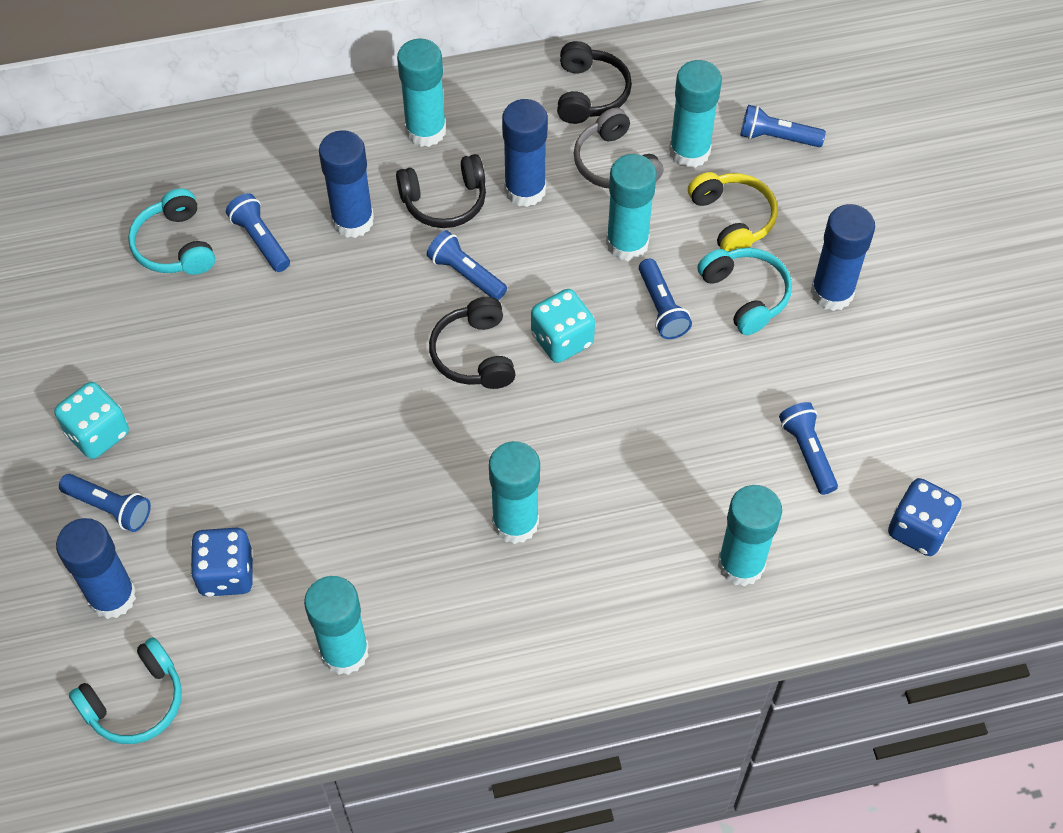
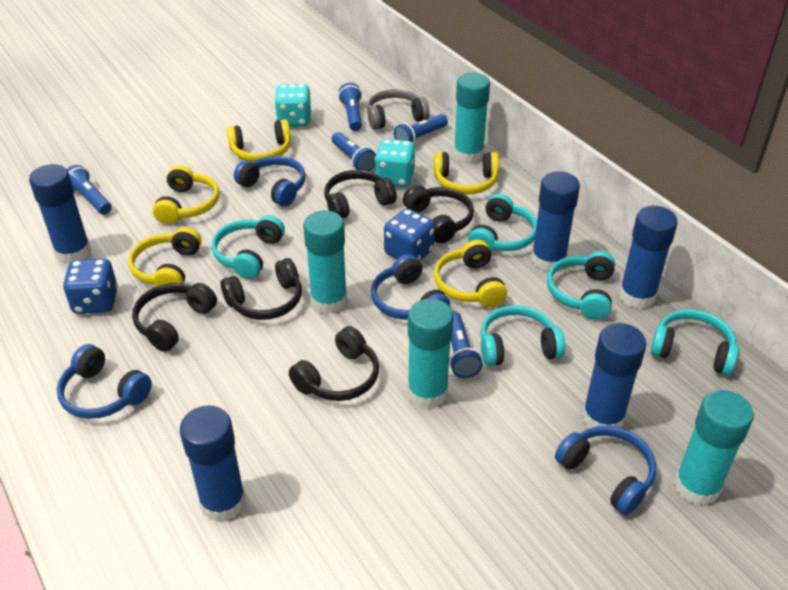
black headphones: [396,154,486,228] [429,297,516,389] [557,41,632,124] = 3 -> [132,283,217,352] [221,258,302,320] [289,326,379,401] [324,170,397,218] [403,185,474,243] = 5
blue flashlight: [59,474,151,532] [226,193,290,272] [427,230,507,300] [639,259,692,339] [740,105,826,147] [779,402,838,495] = 6 -> [67,165,112,215] [332,132,376,171] [338,83,362,131] [394,114,448,143] [449,311,483,378] = 5
blue glue stick: [56,518,136,619] [319,130,374,238] [502,99,548,207] [811,204,875,311] = 4 -> [29,164,91,264] [180,405,246,522] [531,171,580,271] [582,323,646,428] [619,206,678,309] = 5
blue headphones: none = 0 -> [57,344,152,419] [234,156,306,207] [371,254,450,320] [555,426,656,515] = 4
turquoise glue stick: [304,576,369,675] [397,39,446,147] [489,441,540,544] [606,154,657,261] [669,60,722,168] [718,485,782,586] = 6 -> [303,210,347,314] [407,299,454,409] [454,72,490,164] [674,390,754,506] = 4
turquoise headphones: [69,637,182,744] [128,189,215,275] [697,248,792,335] = 3 -> [212,215,285,279] [468,194,537,251] [481,305,565,366] [547,251,615,320] [650,309,739,375] = 5
yellow headphones: [688,172,778,252] = 1 -> [128,227,202,287] [153,165,220,224] [227,119,291,162] [434,152,499,194] [434,240,507,307] = 5

